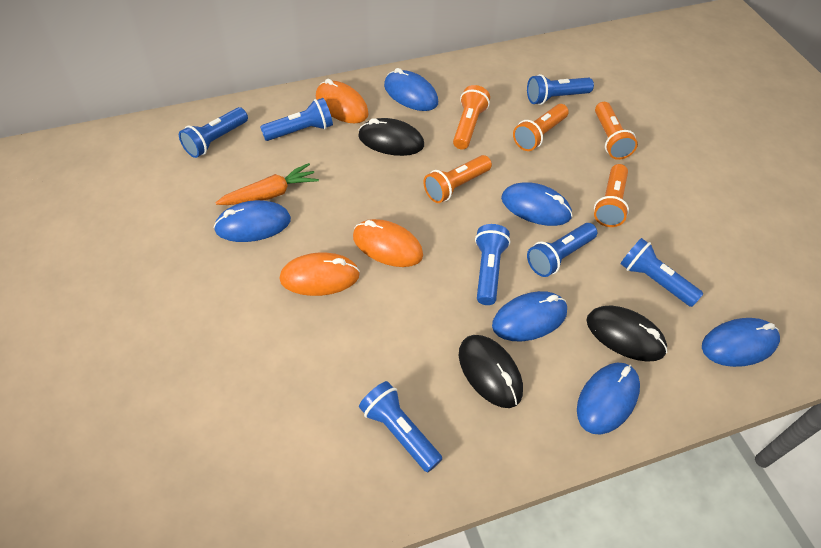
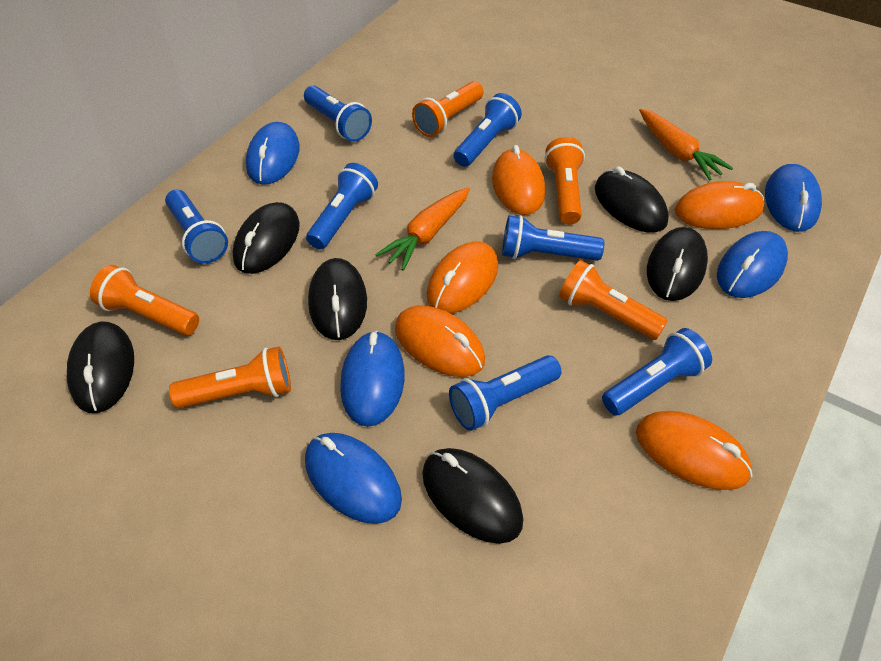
black mouse: [358,118,424,156] [459,335,523,408] [586,305,667,362] = 3 -> [67,322,134,413] [233,202,300,274] [308,258,367,340] [422,448,523,544] [595,166,669,233] [647,227,708,301] = 6
blue mouse: [213,200,291,242] [384,68,438,111] [492,291,567,341] [501,182,572,226] [577,363,640,434] [702,318,780,367] = 6 -> [246,122,300,185] [305,433,402,524] [340,330,405,427] [717,231,788,298] [765,164,822,232] = 5
orange carrot: [215,163,319,205] = 1 -> [375,187,470,271] [639,109,733,181] = 2
orange mouse: [280,253,360,296] [316,79,369,123] [353,219,423,267] = 3 -> [395,305,485,377] [427,241,498,313] [492,145,545,215] [636,411,753,490] [675,181,764,229] = 5

